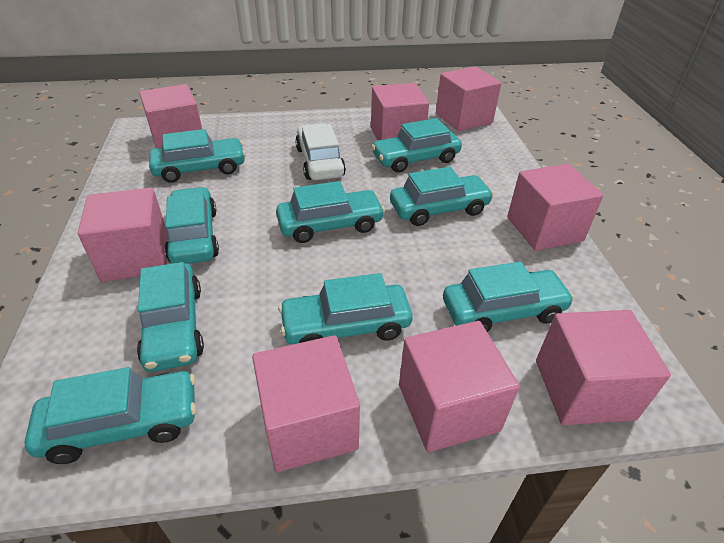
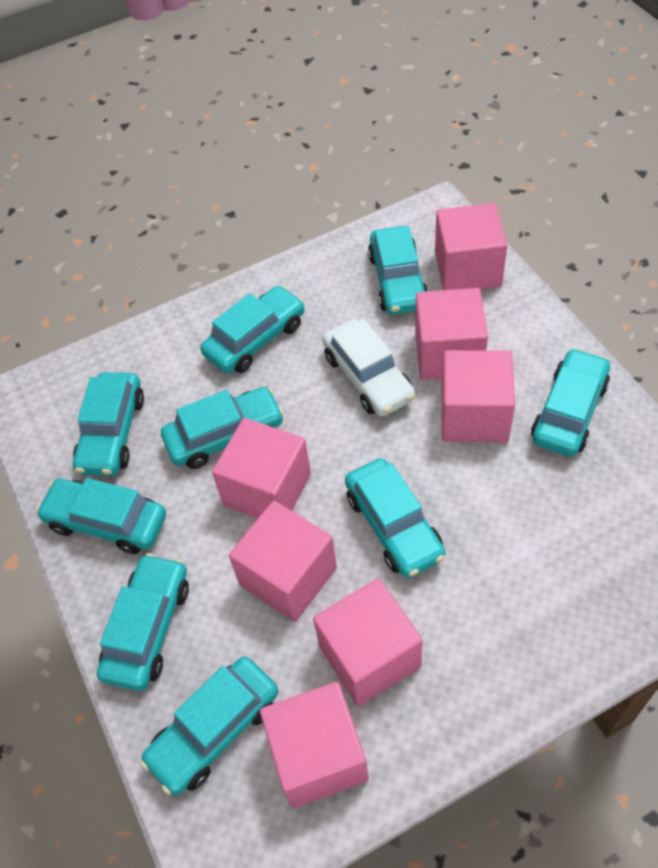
pink cube: [78,188,168,282] [139,84,202,148] [252,335,360,472] [371,83,429,141] [399,321,520,452] [436,66,501,131] [507,164,603,251] [536,310,671,425] = 8 -> [212,418,311,519] [229,501,337,622] [260,682,369,808] [313,578,423,706] [415,288,488,380] [435,203,507,290] [442,350,515,442] = 7

